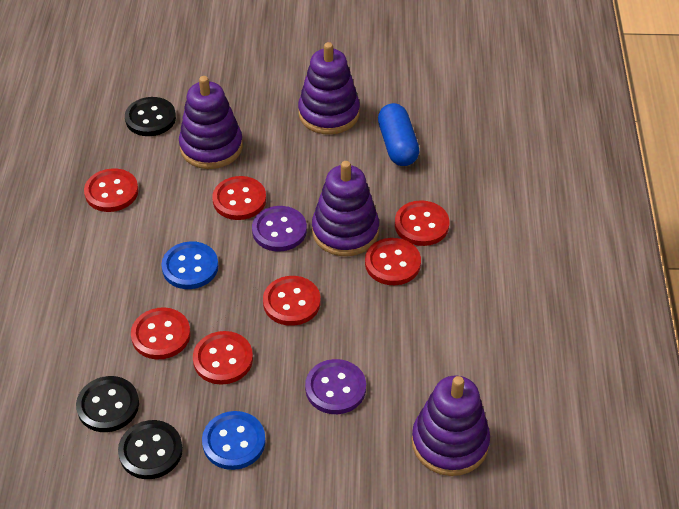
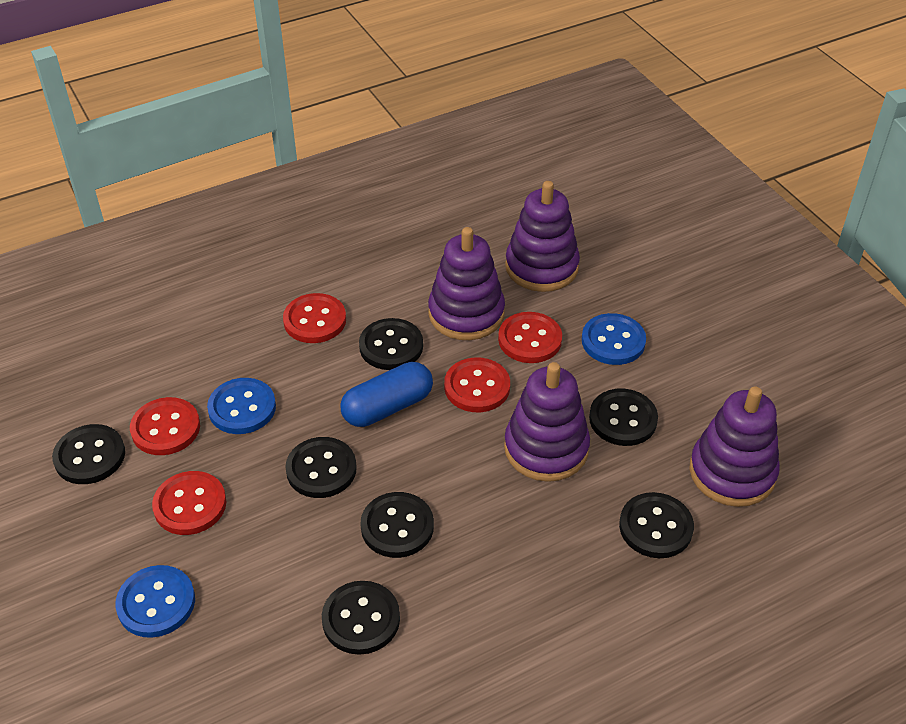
black button: [76,376,139,432] [118,420,183,479] [125,97,176,136] = 3 -> [52,424,125,484] [285,437,357,498] [322,581,400,655] [359,318,423,370] [360,492,434,558] [589,389,658,446] [619,492,694,558] = 7
blue button: [161,241,218,289] [202,411,266,470] = 2 -> [115,565,195,638] [207,378,276,434] [582,313,646,365] = 3
purple button: [252,206,307,251] [305,359,366,414] = 2 -> none = 0
red button: [84,168,139,212] [131,307,190,359] [193,331,253,385] [212,176,266,220] [263,276,320,326] [365,238,421,285] [395,200,449,246] = 7 -> [130,397,200,455] [152,471,226,535] [283,293,346,343] [444,357,510,412] [498,312,562,363] = 5

